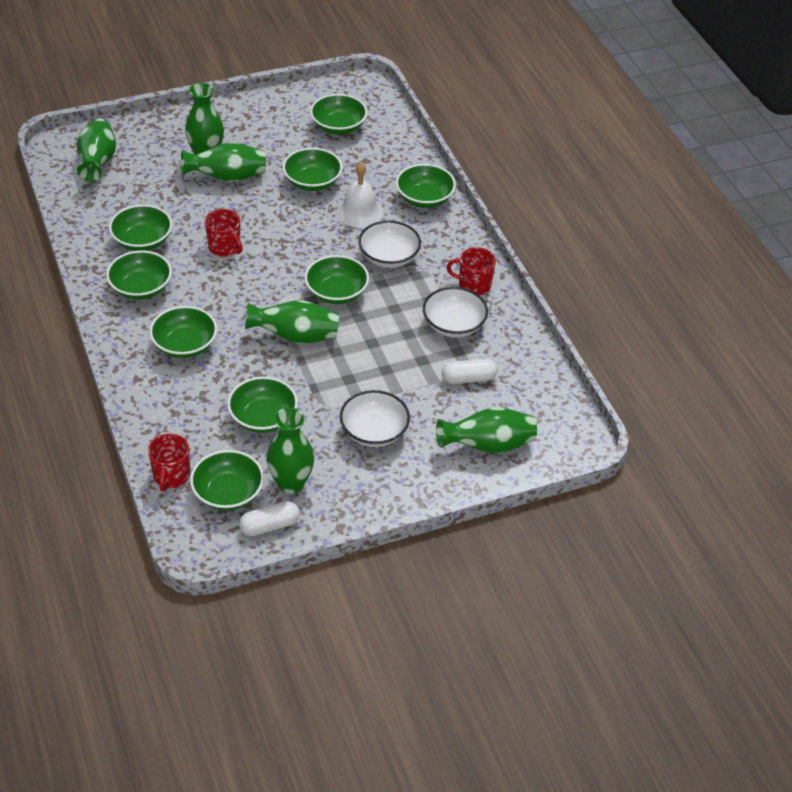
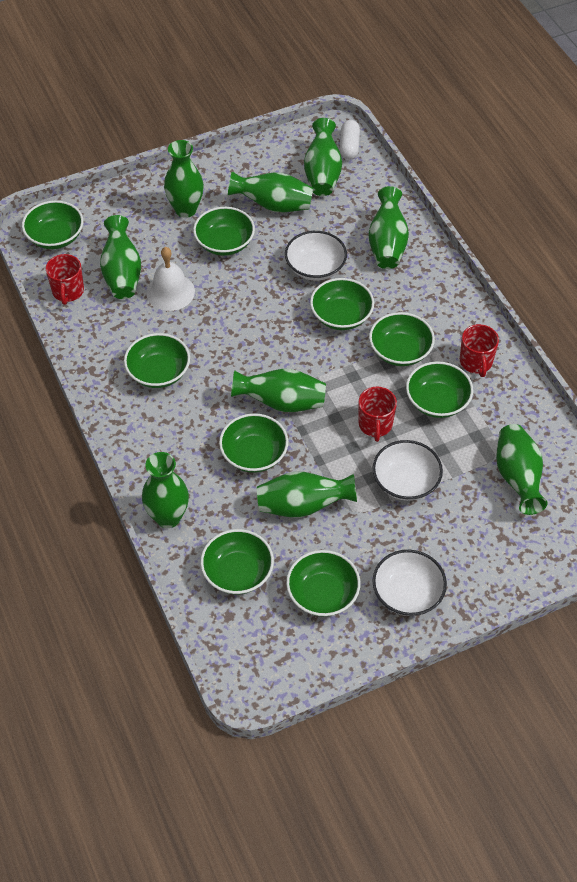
green vase: [77,119,116,182] [181,142,266,182] [185,83,224,154] [245,300,339,344] [266,407,314,494] [436,407,537,453] = 6 -> [100,215,141,299] [142,452,189,528] [164,140,204,218] [228,171,313,213] [231,369,326,412] [257,471,357,518] [304,118,342,196] [369,186,409,269] [496,424,548,515] = 9
white capsule: [239,501,300,536] [442,359,498,384] = 2 -> [339,120,360,160] = 1

